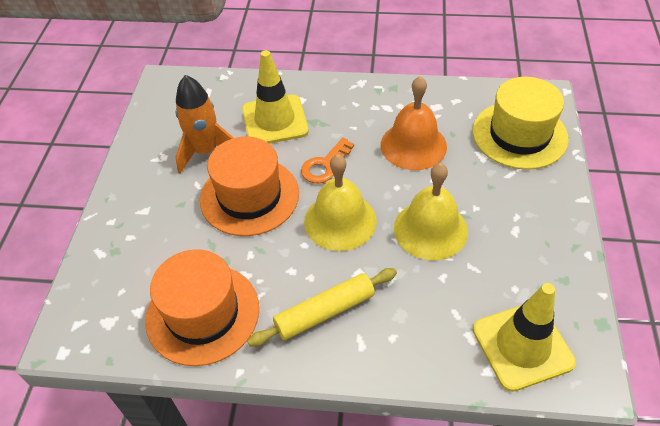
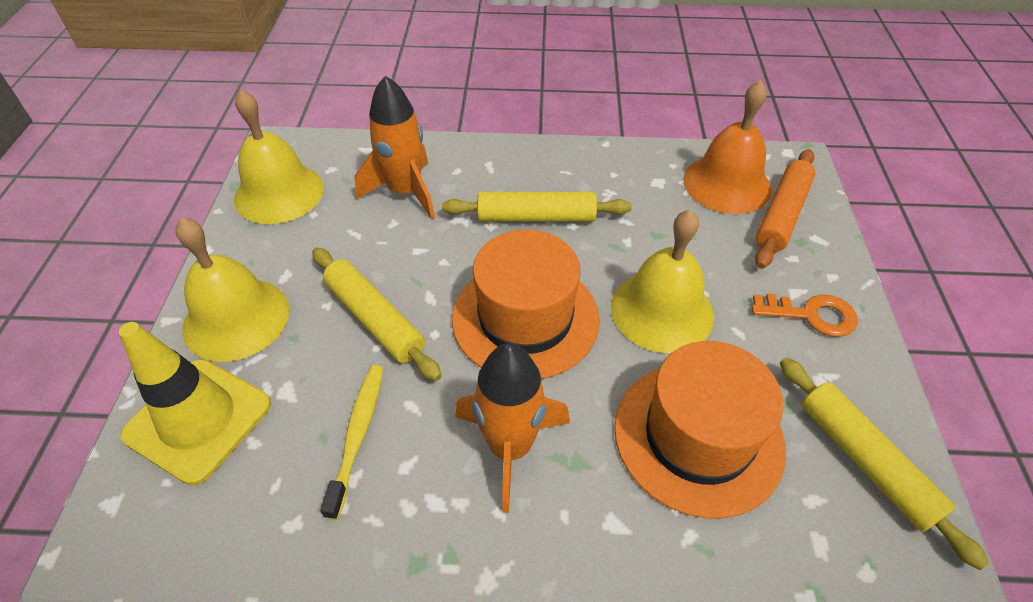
orange rocket: [175,75,234,174] = 1 -> [355,76,435,219] [455,343,570,513] = 2
orange rolling pin: none = 0 -> [755,149,815,269] = 1
yellow bell: [304,154,377,251] [394,163,468,260] = 2 -> [175,217,289,362] [234,90,324,224] [611,209,714,353] = 3
yellow hat: [473,77,569,170] = 1 -> none = 0
yellow rolling pin: [247,268,397,347] = 1 -> [312,247,442,381] [442,192,632,222] [780,358,989,570] = 3
yellow toothbrush: none = 0 -> [321,365,383,520] = 1
yellow traffic cone: [242,50,309,144] [473,283,576,392] = 2 -> [119,322,271,485] = 1

